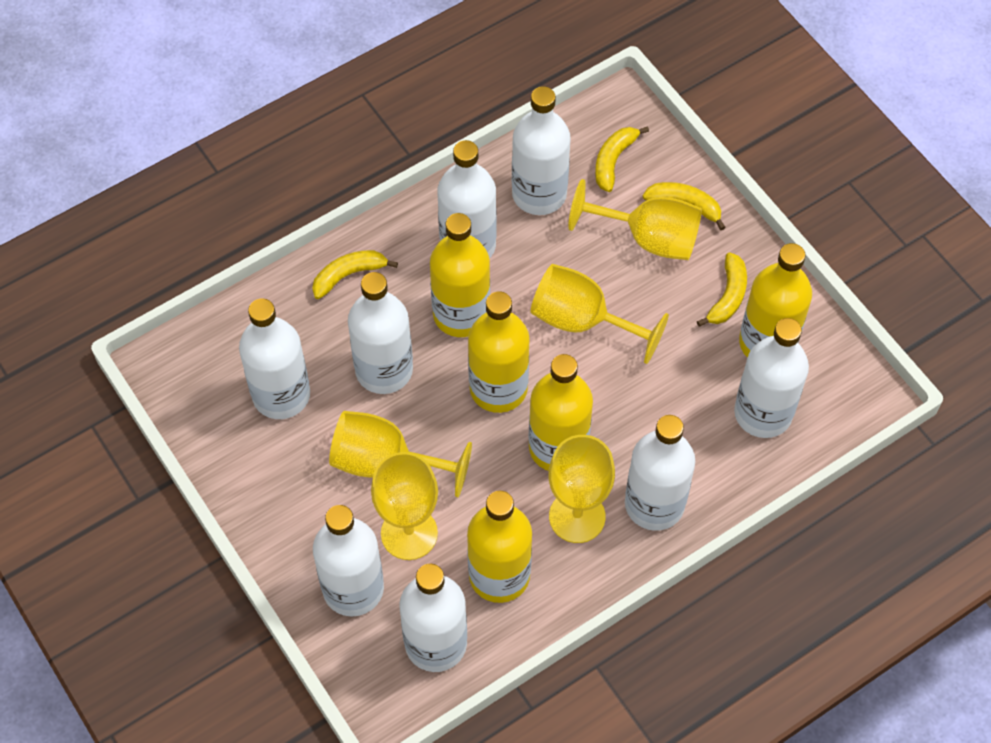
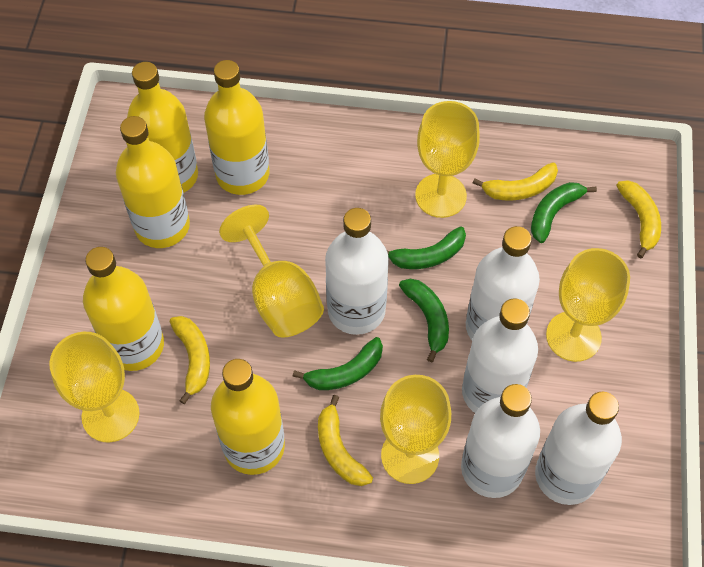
green banana: none = 0 -> [293,337,383,390] [387,226,466,269] [399,279,449,363] [531,182,597,243] = 4
white bottle: [239,298,310,419] [313,505,384,617] [348,272,413,394] [400,564,467,672] [437,140,497,259] [512,86,571,215] [625,415,695,531] [734,318,809,438] = 8 -> [325,208,389,335] [461,384,540,498] [462,298,538,413] [466,226,540,340] [535,392,622,505] = 5

